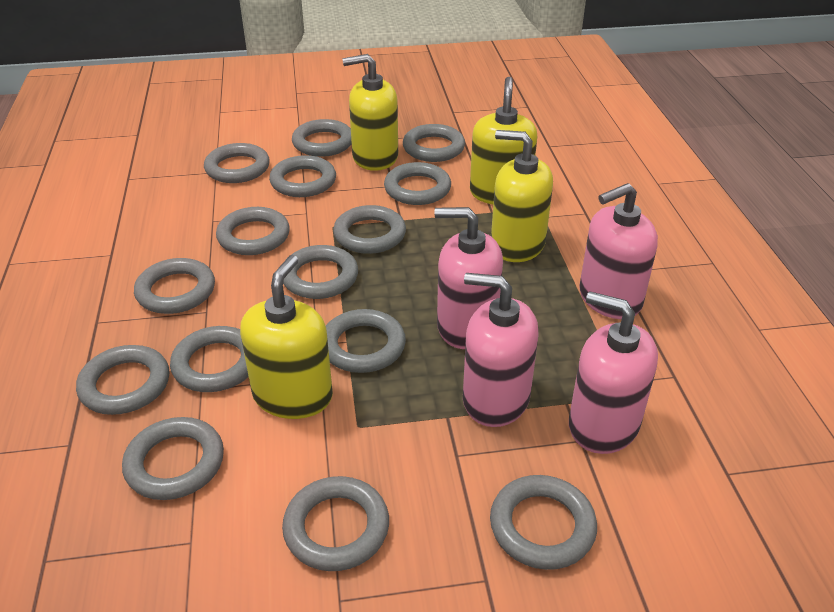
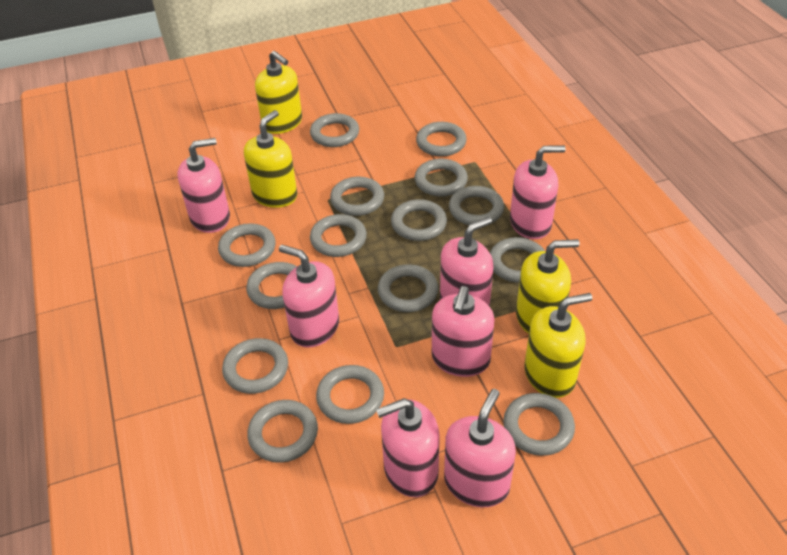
pink soap dispenser: [434,207,503,349] [463,273,539,427] [569,291,658,454] [579,183,658,319] = 4 -> [178,138,230,233] [279,245,339,348] [376,398,440,497] [432,286,495,377] [440,217,493,307] [444,389,516,507] [510,145,566,239] = 7

